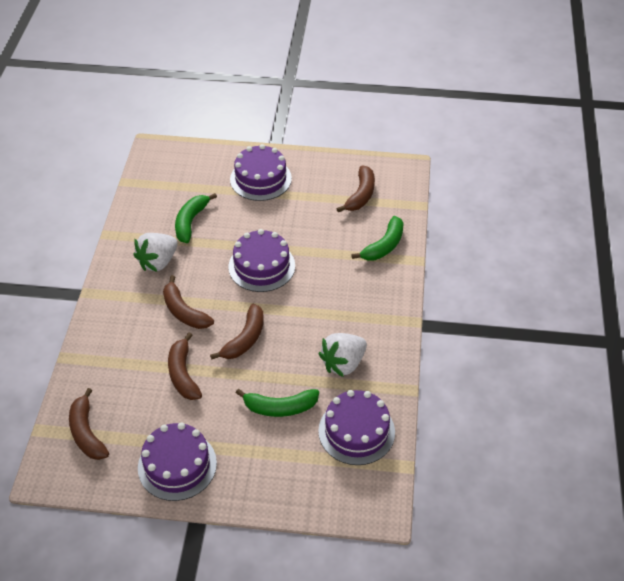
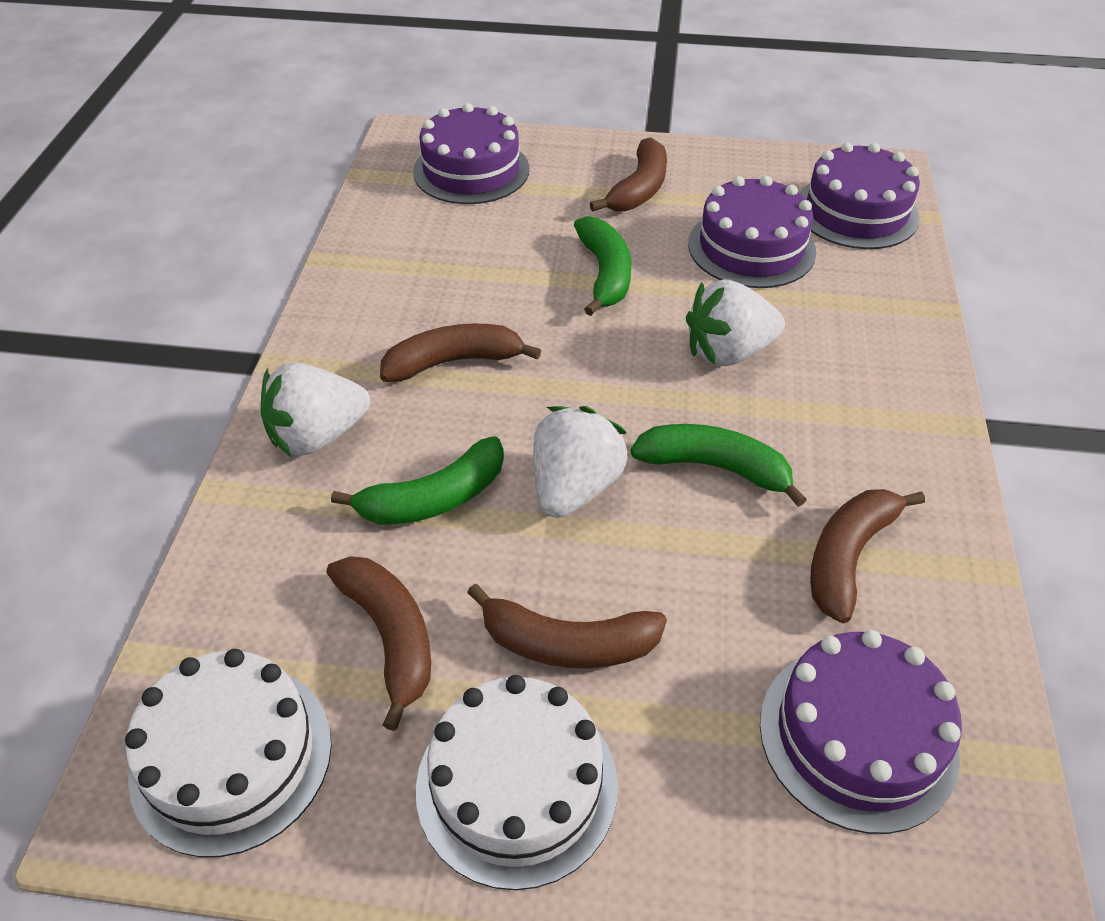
white cake: none = 0 -> [125,649,332,857] [416,675,618,890] = 2
white strawberry: [133,233,177,272] [318,333,367,377] = 2 -> [260,362,370,457] [533,406,628,518] [686,279,785,366] = 3

